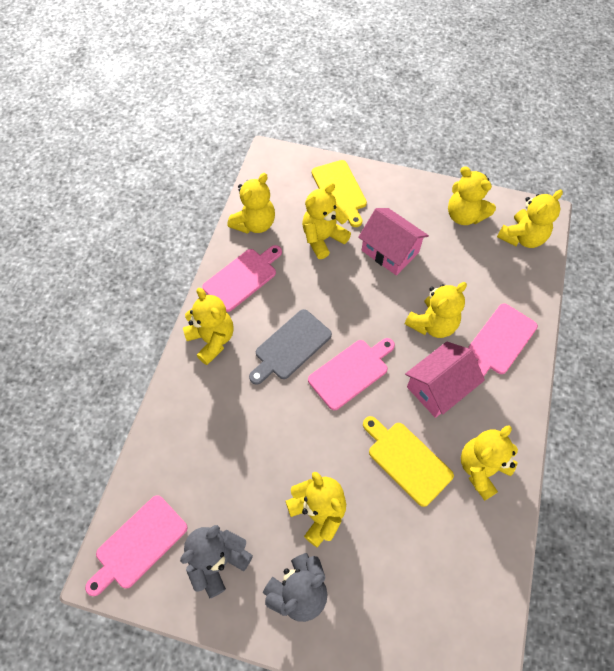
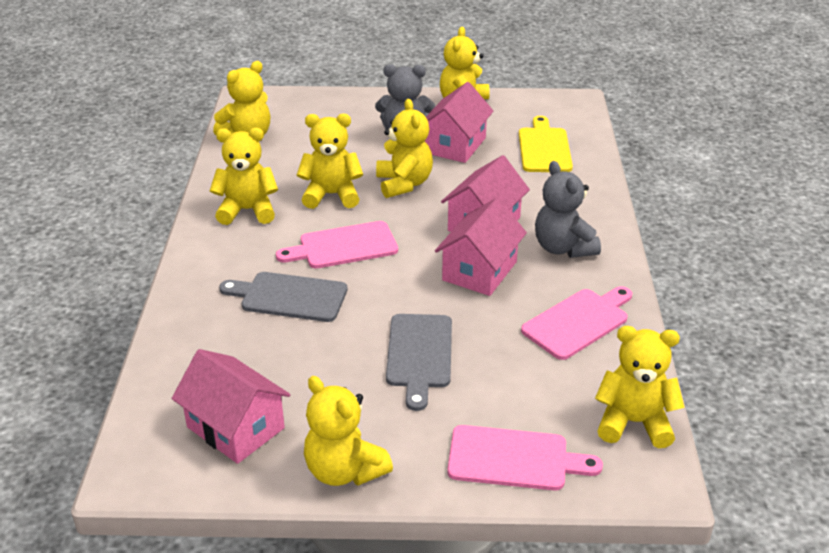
grey cutting board: [249,309,332,385] = 1 -> [219,272,347,322] [386,314,452,411] = 2
pink cutting board: [85,495,187,596] [202,245,282,312] [308,338,395,410] [468,303,538,376] = 4 -> [276,221,398,268] [447,425,603,490] [521,286,632,360] = 3
pink house: [358,208,429,276] [405,342,485,418] = 2 -> [172,349,291,464] [425,82,494,163] [435,198,527,296] [441,155,530,232] = 4
yellow cutting board: [312,160,367,227] [363,416,454,507] = 2 -> [519,116,573,172] = 1
yellow teddy bear: [183,288,234,365] [227,173,275,234] [286,472,346,548] [302,183,351,259] [405,282,467,338] [448,166,496,225] [461,425,518,501] [497,190,563,248] = 8 -> [210,128,278,225] [213,61,271,135] [297,114,363,209] [304,376,393,486] [376,99,433,198] [440,27,490,99] [595,326,685,448] = 7

